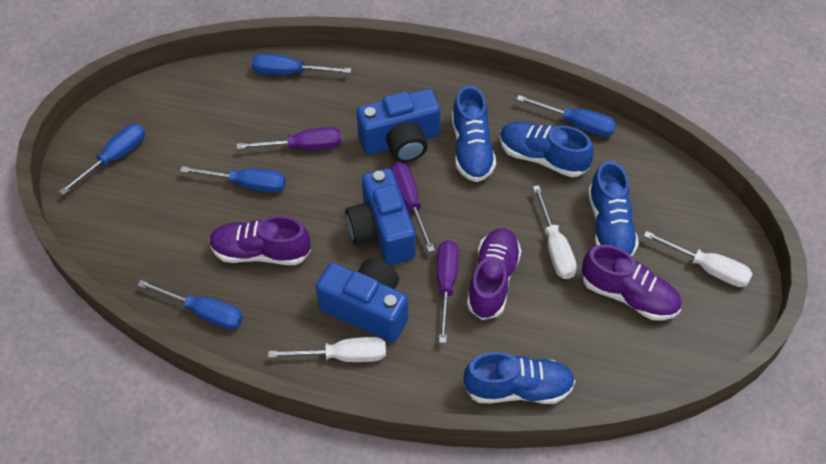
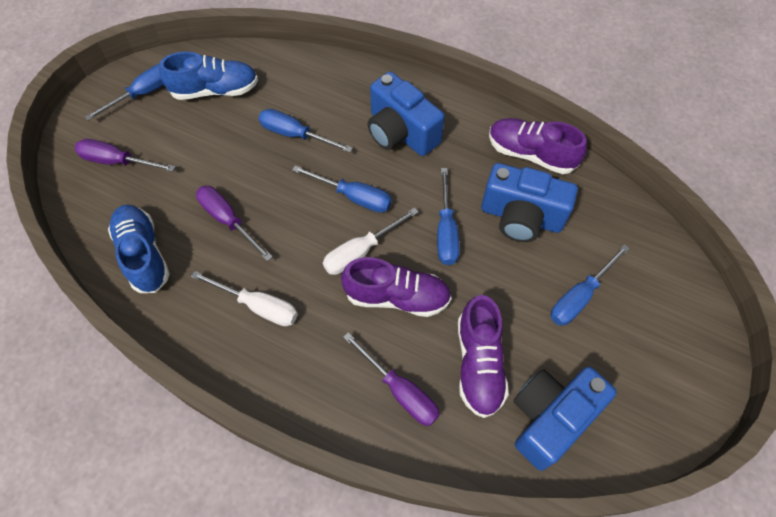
blue shoe: [452,85,496,182] [463,352,575,404] [500,121,594,177] [588,161,639,256] = 4 -> [108,204,170,293] [159,52,258,100] = 2
white screwdriver: [268,337,386,362] [533,185,577,279] [644,231,753,287] = 3 -> [191,271,298,326] [323,208,419,275] = 2

